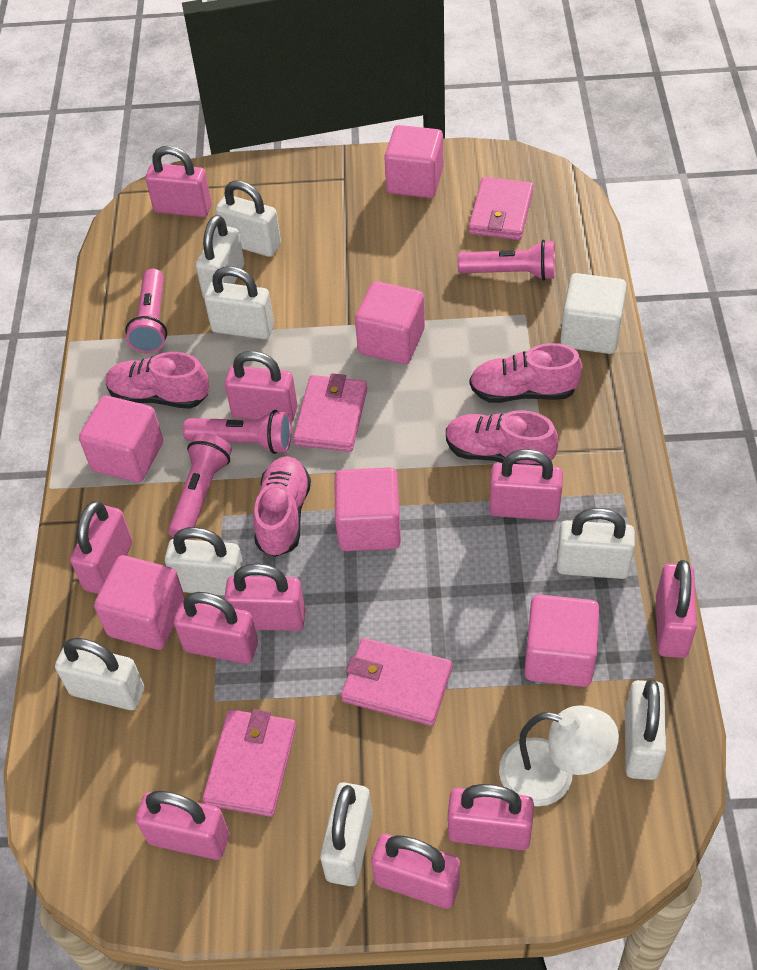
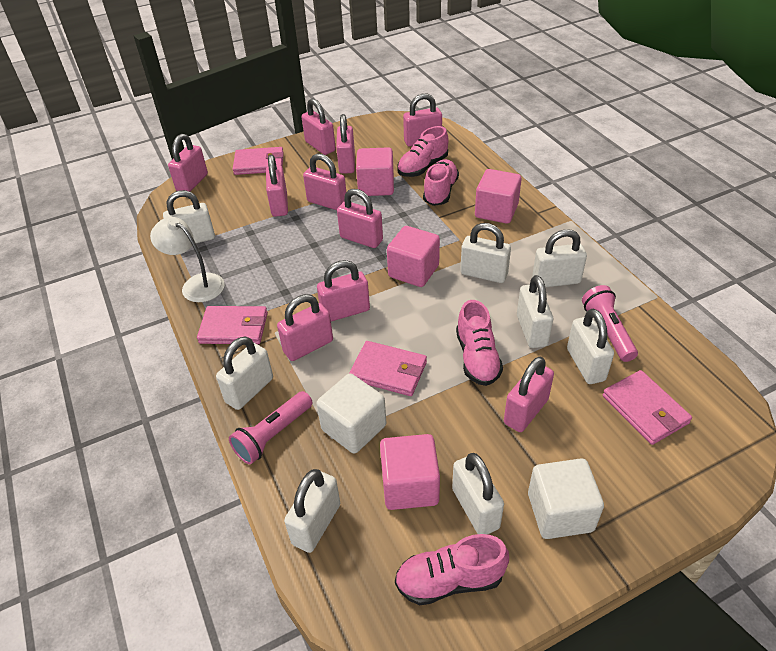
pink cube: [79,396,163,482] [94,555,185,650] [335,467,401,551] [355,281,425,364] [384,125,443,198] [524,594,600,687] = 6 -> [356,147,394,196] [380,434,440,510] [387,226,440,287] [475,169,522,224] = 4
pink flashlight: [125,269,167,353] [168,433,232,540] [183,410,292,454] [458,240,555,281] = 4 -> [229,391,313,465] [582,285,638,362] = 2
white cube: [560,273,627,354] = 1 -> [316,374,386,454] [528,458,604,539] = 2

